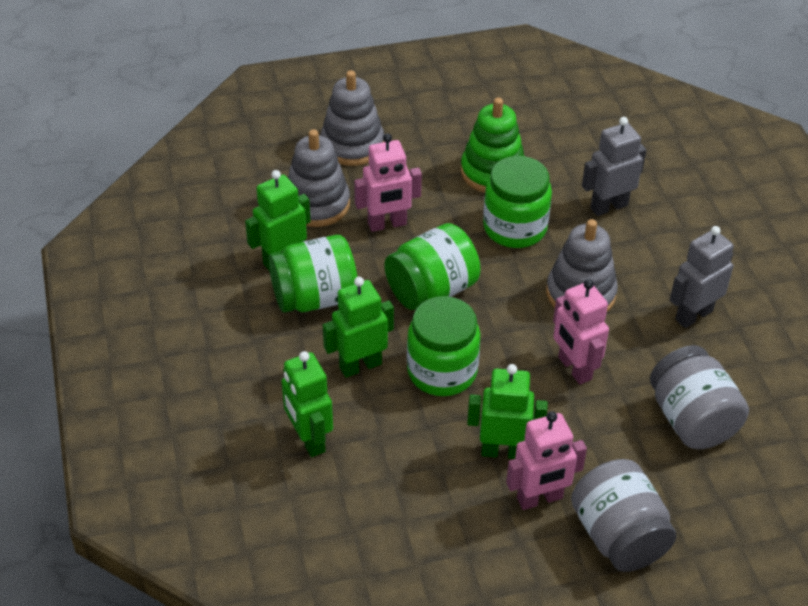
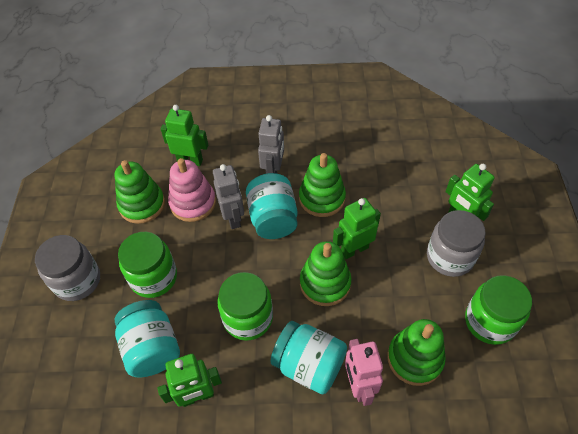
green jar: [269,235,357,313] [384,223,481,310] [407,296,480,396] [483,156,552,248] = 4 -> [118,232,177,298] [218,272,273,341] [465,275,532,345] = 3
green stacking toy: [461,97,524,193] = 1 -> [114,160,165,224] [299,153,346,217] [300,241,352,306] [387,319,446,386] = 4
grey stacking toy: [288,129,350,227] [320,70,384,166] [546,219,618,312] = 3 -> none = 0
pink robot: [354,133,422,232] [506,411,587,510] [553,279,609,384] = 3 -> [345,339,383,406] = 1
pink stacking toy: none = 0 -> [168,158,216,222] = 1
turquoise jar: none = 0 -> [115,300,180,378] [246,173,297,239] [270,321,347,394] = 3

